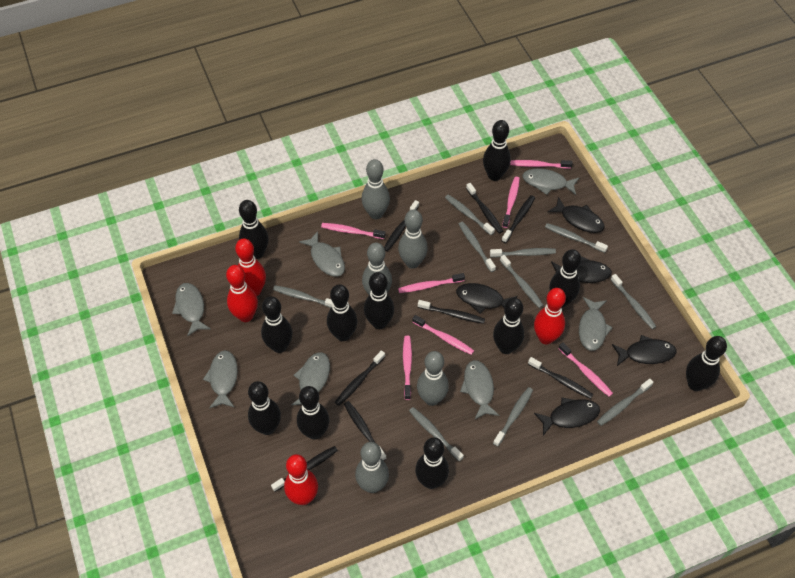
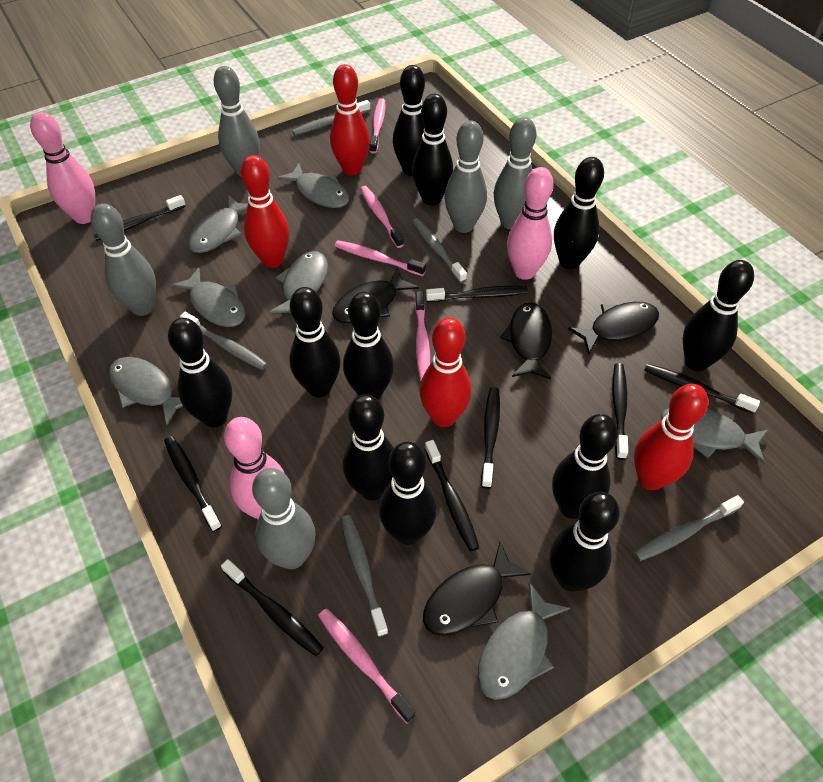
black fish: [456,283,518,314] [534,398,600,435] [547,197,605,233] [551,256,612,283] [612,335,676,366] = 5 -> [332,268,419,323] [423,542,531,636] [500,302,552,379] [568,302,659,355] = 4
grey toothbrush: [273,285,333,308] [409,407,464,462] [445,195,495,235] [459,222,496,272] [490,248,556,258] [493,387,533,447] [500,255,544,308] [545,223,608,253] [597,379,653,426] [610,274,657,329] = 10 -> [180,312,267,370] [292,100,370,135] [341,515,388,637] [412,218,467,283] [634,495,744,561] = 5
pink bowling pin: none = 0 -> [30,112,95,224] [224,417,285,519] [507,167,554,280] = 3
pink toothbrush: [321,223,385,239] [398,273,465,293] [403,336,412,400] [412,315,474,355] [502,177,520,228] [510,160,572,169] [558,342,613,397] = 7 -> [318,608,416,723] [335,240,426,276] [360,186,404,248] [370,98,385,153] [415,291,430,380] = 5

